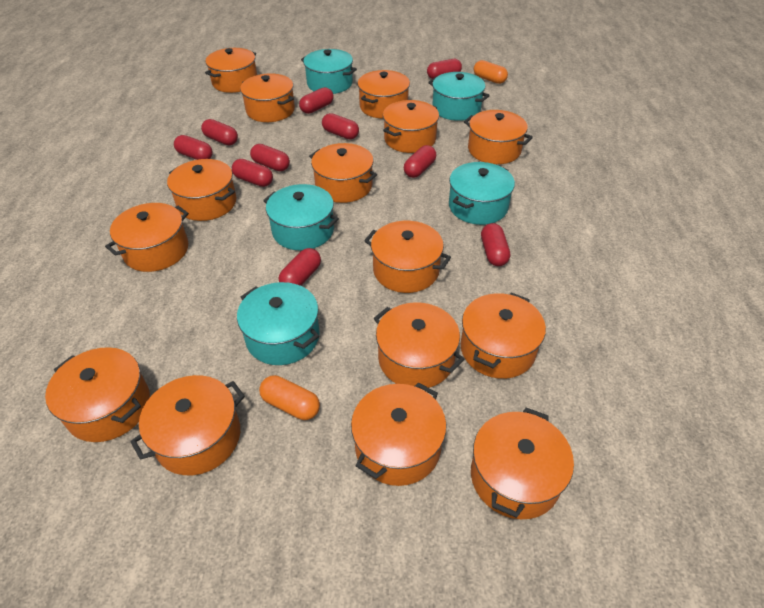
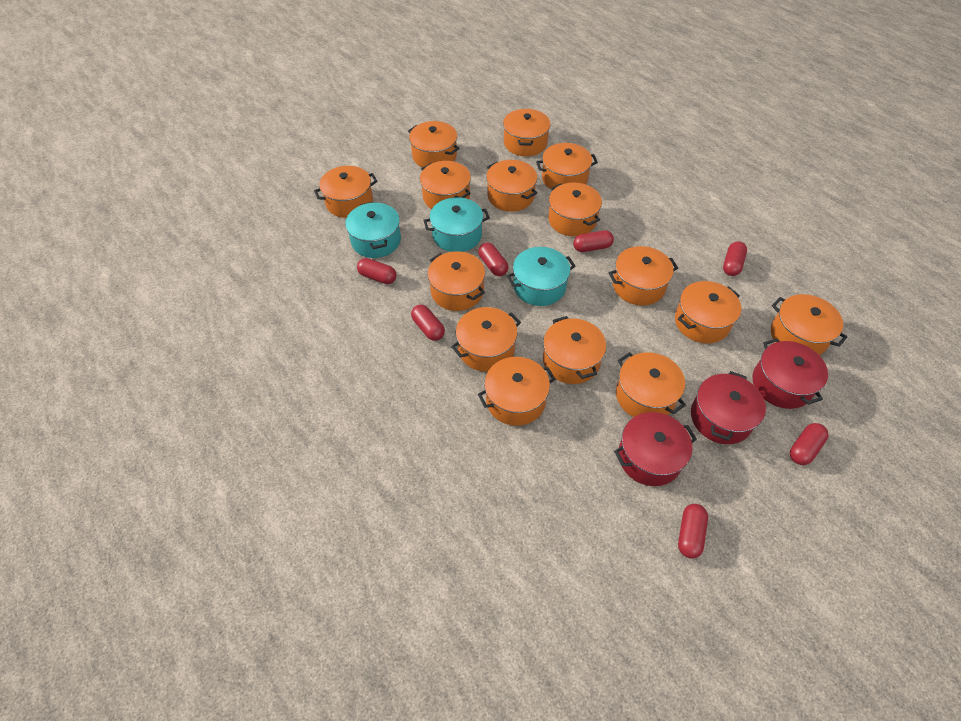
orange capsule: [259,375,320,420] [474,60,508,84] = 2 -> none = 0
red capsule: [174,135,213,160] [201,119,238,145] [232,159,273,187] [250,144,290,171] [279,248,321,286] [299,87,334,114] [322,113,359,139] [404,145,436,178] [427,59,462,79] [481,223,510,266] = 10 -> [357,258,397,284] [411,305,445,341] [478,243,509,276] [573,230,614,252] [678,504,708,559] [723,241,747,276] [790,423,829,465] = 7
red pot: none = 0 -> [614,412,697,486] [691,371,766,444] [752,338,828,409] = 3
turquoise pot: [237,282,320,365] [263,184,339,251] [301,49,357,94] [428,72,490,121] [449,162,515,225] = 5 -> [345,202,401,258] [423,197,490,252] [507,247,576,306] = 3

